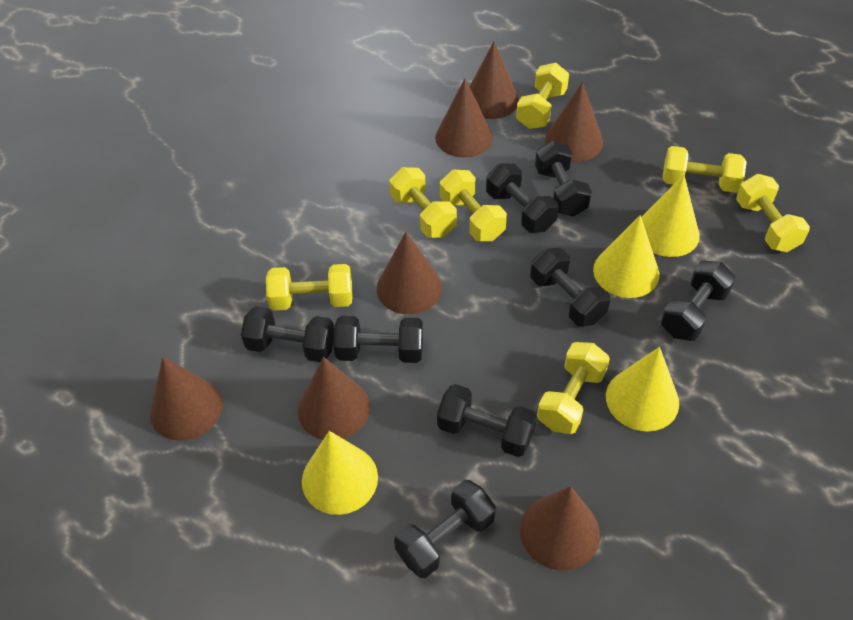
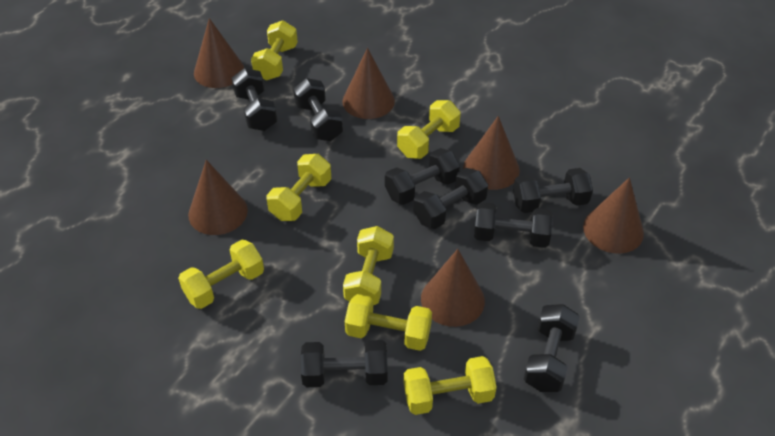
brown cone: [150,357,223,441] [298,357,370,440] [376,232,442,314] [435,79,493,157] [469,41,519,119] [520,486,600,570] [545,82,603,162] = 7 -> [188,160,248,235] [194,18,244,88] [342,48,395,119] [421,249,485,327] [463,116,520,190] [583,177,644,254] = 6
yellow cone: [302,431,378,515] [593,215,659,298] [606,347,679,432] [641,175,700,257] = 4 -> none = 0

